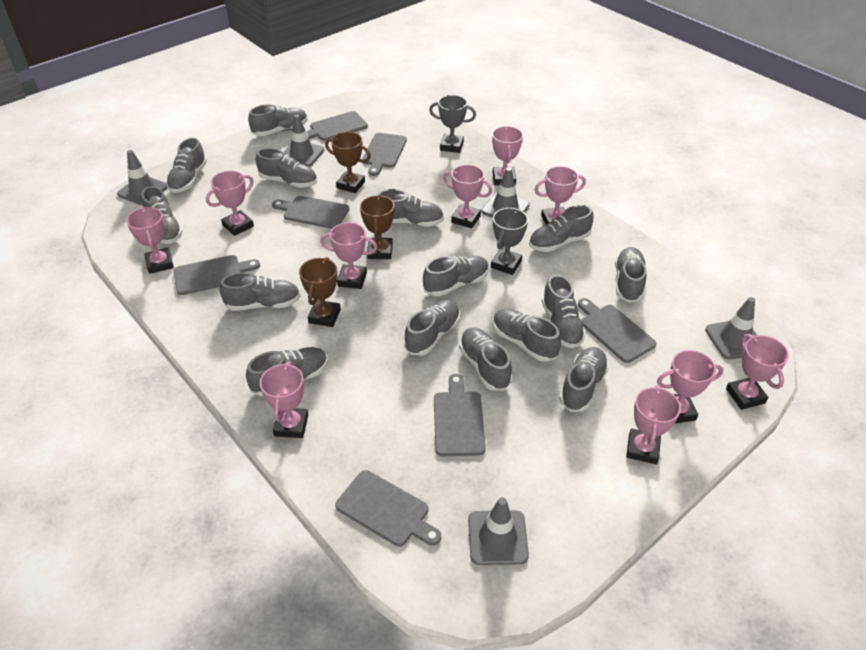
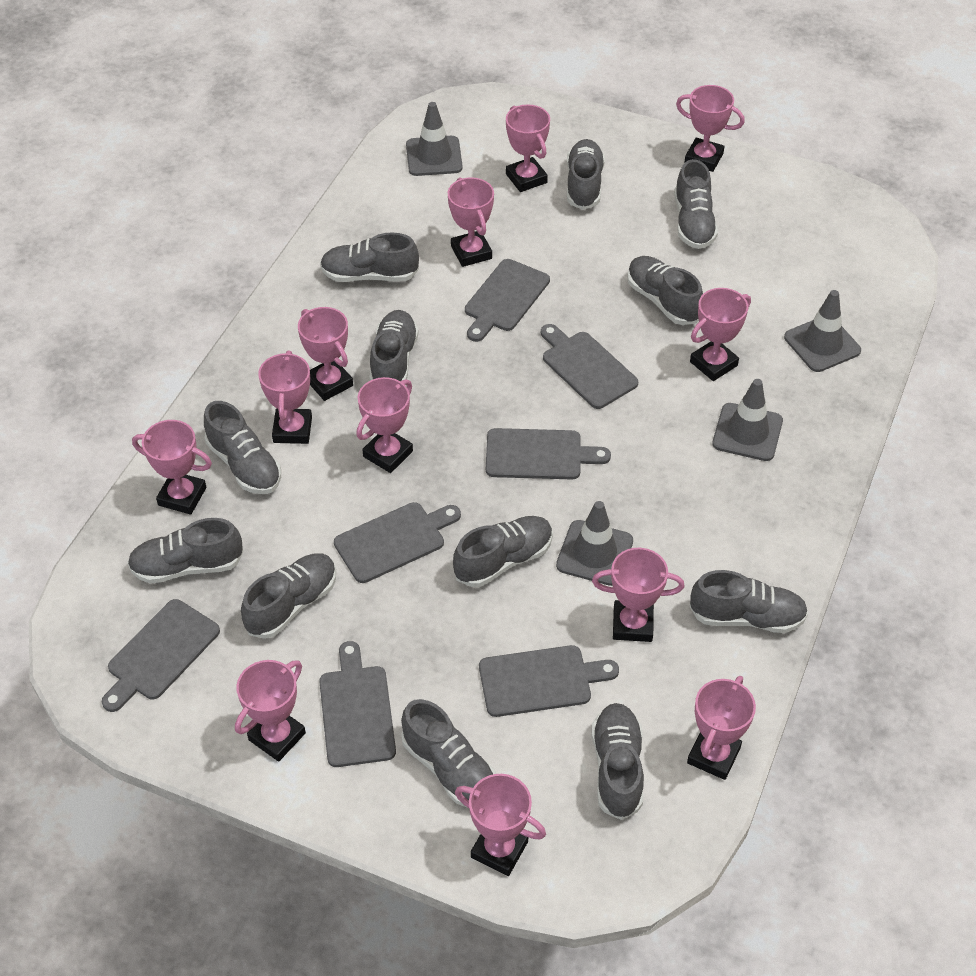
brown trophy: [299,257,341,327] [325,132,371,193] [360,195,394,259] = 3 -> none = 0
grey shoe: [142,186,183,244] [166,138,207,193] [219,272,301,311] [246,347,328,397] [248,104,308,136] [256,148,317,188] [377,189,444,227] [404,300,460,356] [423,256,489,296] [459,327,512,391] [493,309,561,362] [529,205,593,252] [542,274,586,348] [560,347,609,412] [615,247,646,303] = 15 -> [127,518,243,584] [204,401,281,494] [241,553,336,639] [320,232,419,282] [369,310,419,381] [401,699,496,808] [453,516,553,587] [567,139,605,210] [592,703,644,820] [627,256,703,325] [674,159,718,249] [690,570,808,633] = 12
grey traffic cone: [117,150,167,205] [284,114,324,167] [468,497,529,565] [481,167,530,218] [705,297,757,360] = 5 -> [406,102,463,176] [556,501,633,586] [712,379,783,461] [784,290,861,372] = 4
grey trophy: [429,95,476,153] [491,208,528,275] = 2 -> none = 0
pink trophy: [126,207,174,274] [206,171,254,236] [260,361,308,438] [320,222,378,289] [443,164,492,228] [492,126,523,186] [534,166,586,225] [626,385,681,464] [657,350,723,424] [726,334,789,410] = 10 -> [132,420,212,515] [235,660,306,762] [258,351,312,444] [298,307,353,401] [356,377,413,473] [448,177,494,267] [455,774,546,876] [506,104,550,192] [592,548,684,642] [676,85,745,172] [687,676,756,780] [690,288,751,381] = 12

